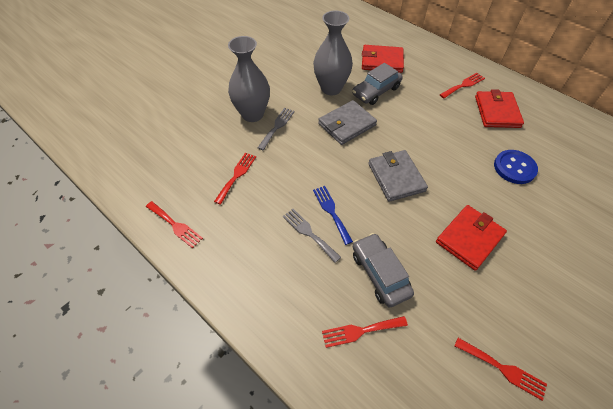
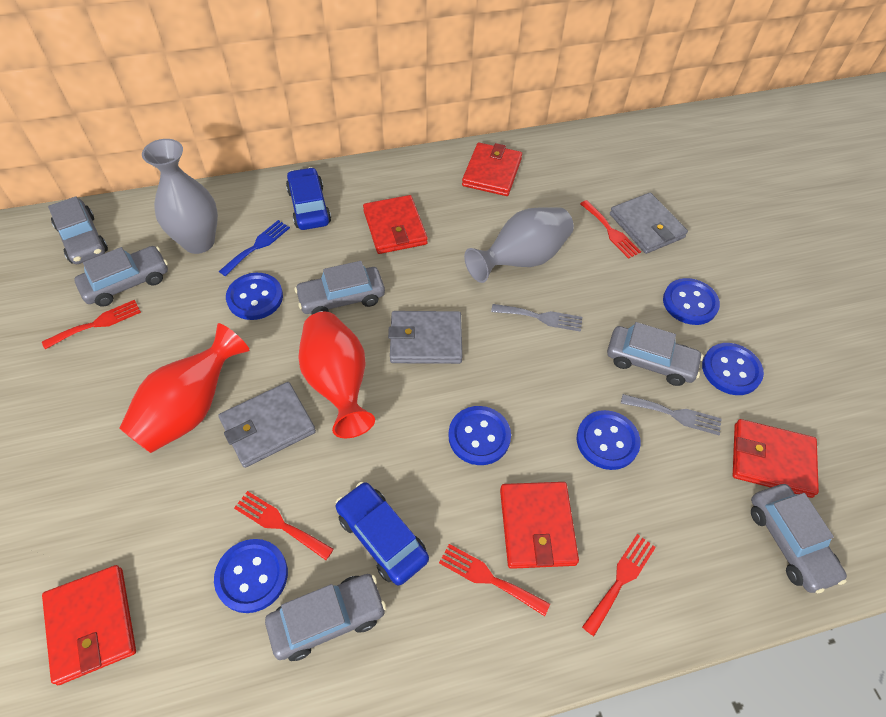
blue button: [494,150,538,184] = 1 -> [214,539,288,613] [226,273,283,320] [448,406,511,465] [577,410,641,470] [663,278,720,325] [702,343,764,395] = 6
blue car: none = 0 -> [286,167,331,230] [336,482,429,586] = 2
grey car: [352,63,403,105] [353,233,414,308] = 2 -> [48,196,108,264] [74,246,168,307] [265,574,386,661] [294,261,385,314] [607,322,703,386] [751,484,847,593] = 6
grey wallet: [318,100,377,145] [368,150,428,202] = 2 -> [218,382,316,468] [388,311,462,364] [610,192,688,254] = 3
red vase: none = 0 -> [119,323,249,453] [299,312,375,438] = 2
red wallet: [362,45,404,73] [436,205,507,271] [475,89,524,128] = 3 -> [42,565,136,685] [363,195,428,254] [462,142,522,196] [500,482,579,569] [733,419,819,498] = 5

